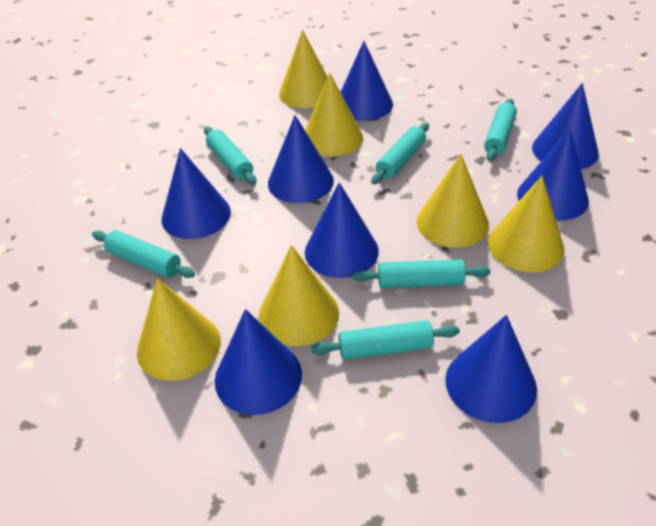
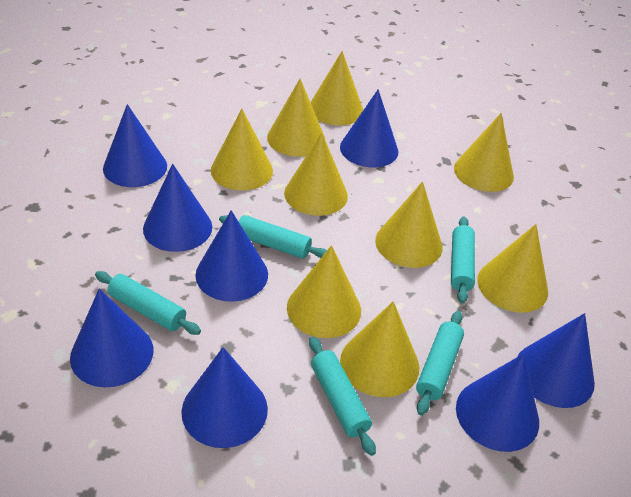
turquoise rolling pin: [92,230,195,278] [204,127,256,185] [311,320,460,360] [353,259,490,288] [371,123,429,184] [484,99,517,161] = 6 -> [95,271,201,335] [219,215,327,259] [309,337,376,456] [416,311,464,415] [451,217,475,304] = 5
yellow cone: [137,278,221,381] [259,245,339,346] [279,30,328,108] [305,73,363,157] [416,154,489,248] [488,176,564,273] = 6 -> [211,109,273,190] [267,79,325,157] [284,132,348,216] [287,245,361,338] [310,51,363,126] [340,301,419,397] [375,181,443,268] [454,113,514,192] [477,224,548,313] = 9

